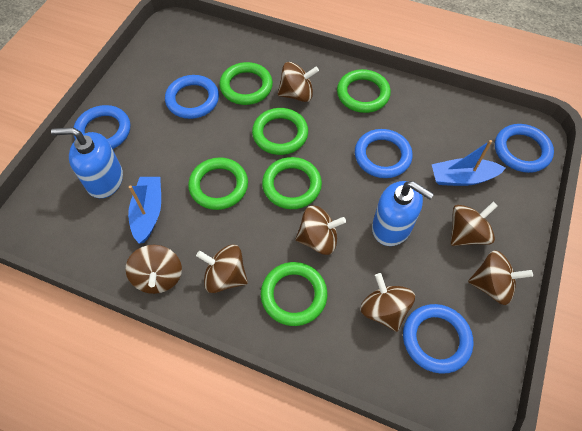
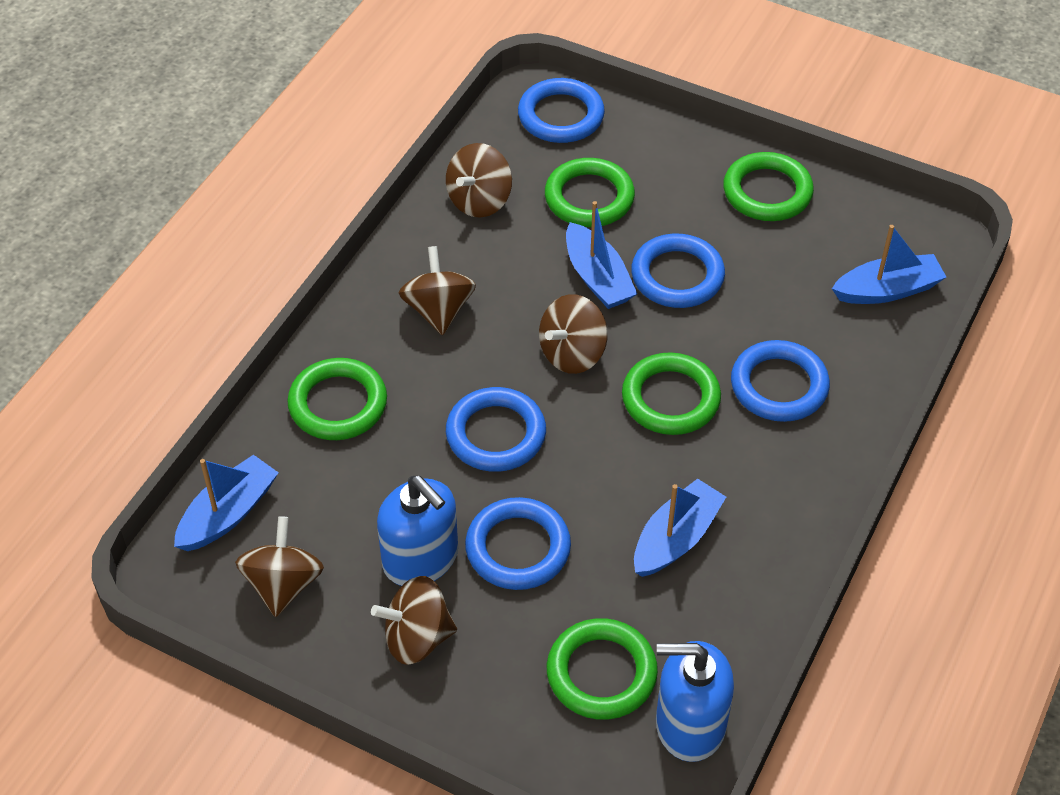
blue boat: [128,177,161,244] [432,140,506,186] = 2 -> [174,455,279,551] [566,201,637,309] [634,479,726,577] [832,225,946,304] = 4
brown spinning top: [125,245,182,294] [196,244,248,293] [278,62,319,102] [296,205,346,255] [360,273,415,332] [451,202,498,246] [468,250,533,305] = 7 -> [235,516,324,617] [371,576,457,665] [399,246,476,335] [446,143,512,217] [539,294,608,374] = 5
green ring: [188,157,248,210] [219,62,273,105] [252,108,308,155] [261,262,327,326] [262,157,322,209] [337,69,391,113] = 6 -> [287,358,387,440] [545,158,635,227] [547,618,658,720] [622,352,721,435] [723,152,814,221] = 5

